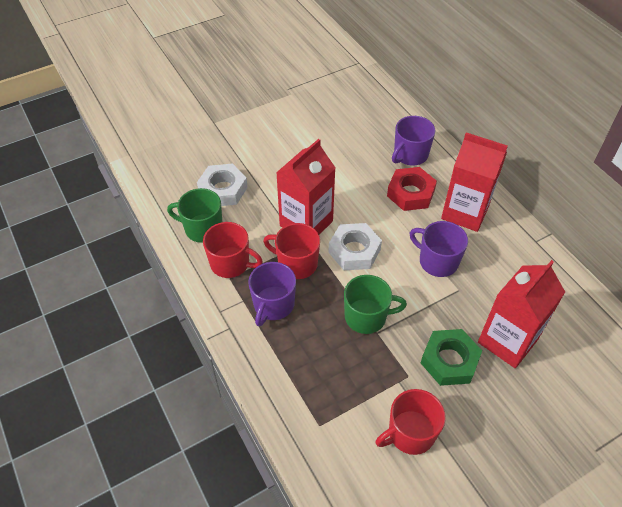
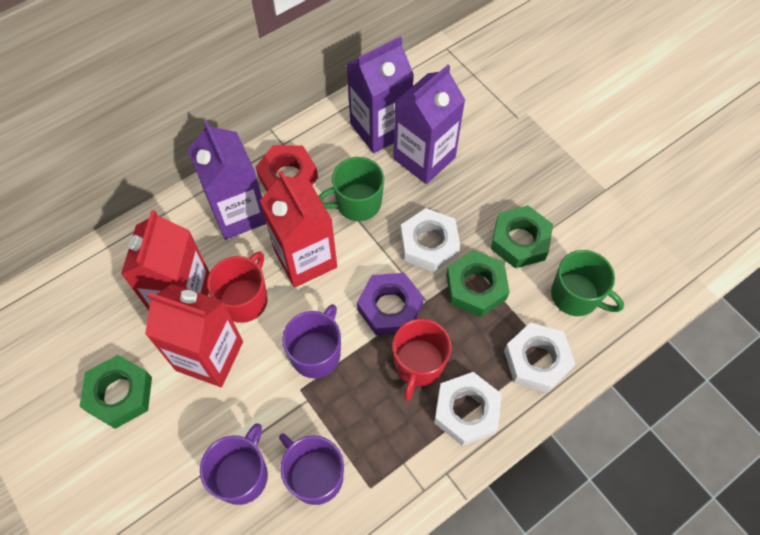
green nut: [421,329,482,386] = 1 -> [79,355,152,429] [446,250,510,317] [491,205,553,268] = 3
purple carton: none = 0 -> [188,120,266,240] [346,36,414,153] [393,65,465,184] = 3
purple nut: none = 0 -> [357,273,424,336] = 1
red mug: [203,222,263,278] [263,223,320,279] [375,389,446,455] = 3 -> [207,251,268,323] [392,319,452,400] = 2
white nut: [197,163,248,206] [328,223,382,270] = 2 -> [400,208,461,272] [434,372,502,446] [504,322,575,393] = 3

